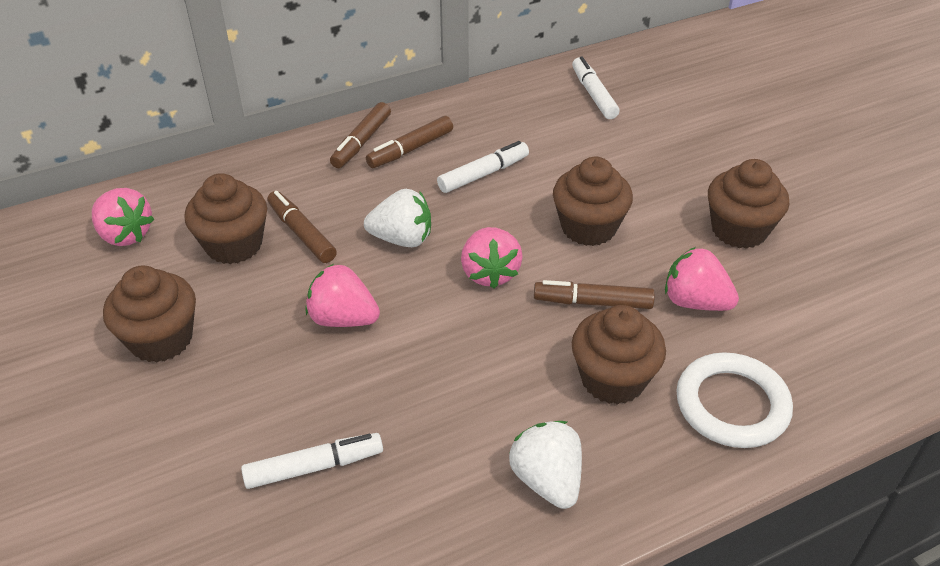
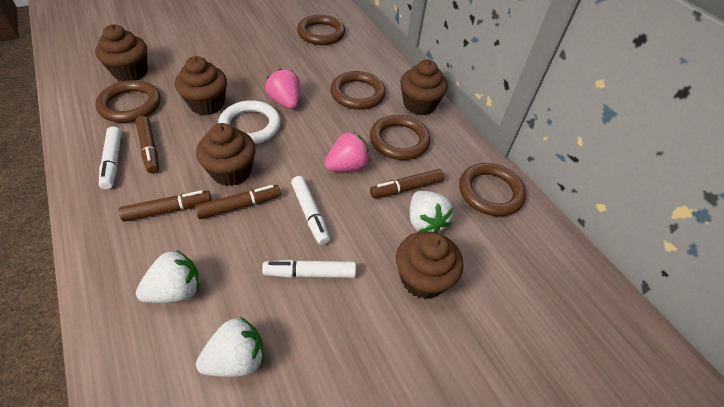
brown ring: none = 0 -> [95,80,161,123] [297,15,345,45] [330,71,386,110] [370,115,430,160] [459,163,526,216] = 5
pink strawberry: [92,188,154,246] [305,264,380,327] [461,227,523,289] [665,247,739,311] = 4 -> [265,68,300,109] [324,131,370,172] = 2
white strawberry: [364,189,431,247] [509,421,582,509] = 2 -> [136,250,199,303] [196,317,264,377] [410,191,453,233] = 3

